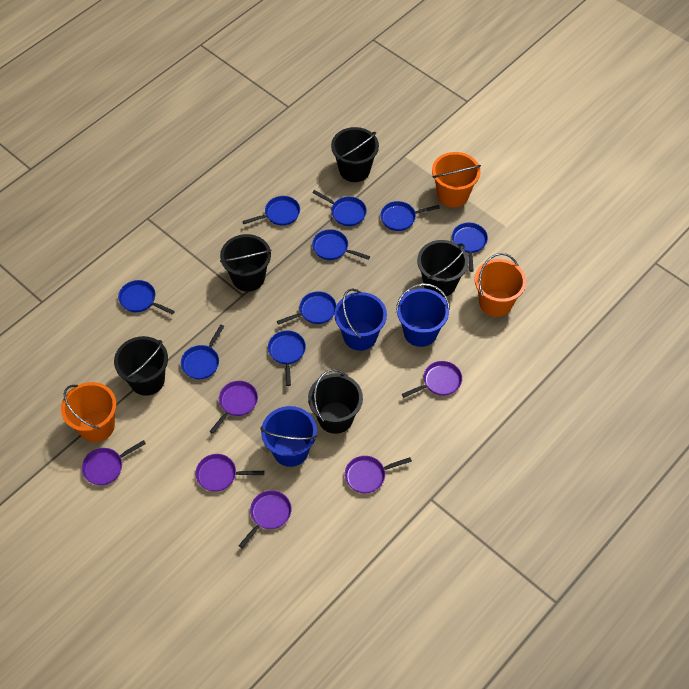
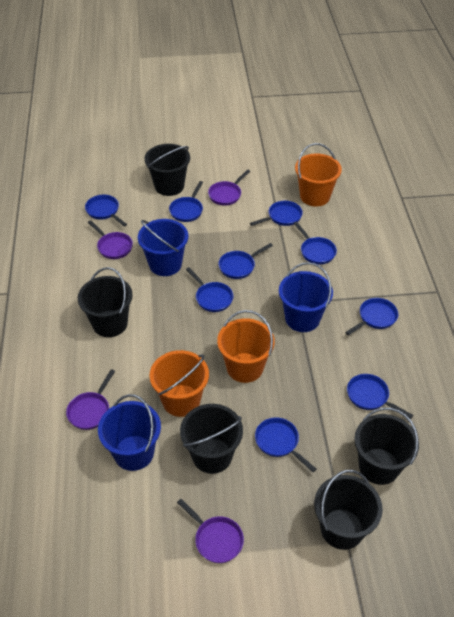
purple pan: [82,440,146,485] [196,454,264,492] [210,381,258,434] [239,490,291,549] [345,456,412,493] [402,361,462,398] = 6 -> [66,369,115,430] [88,220,133,259] [177,499,244,563] [208,169,250,206] = 4

